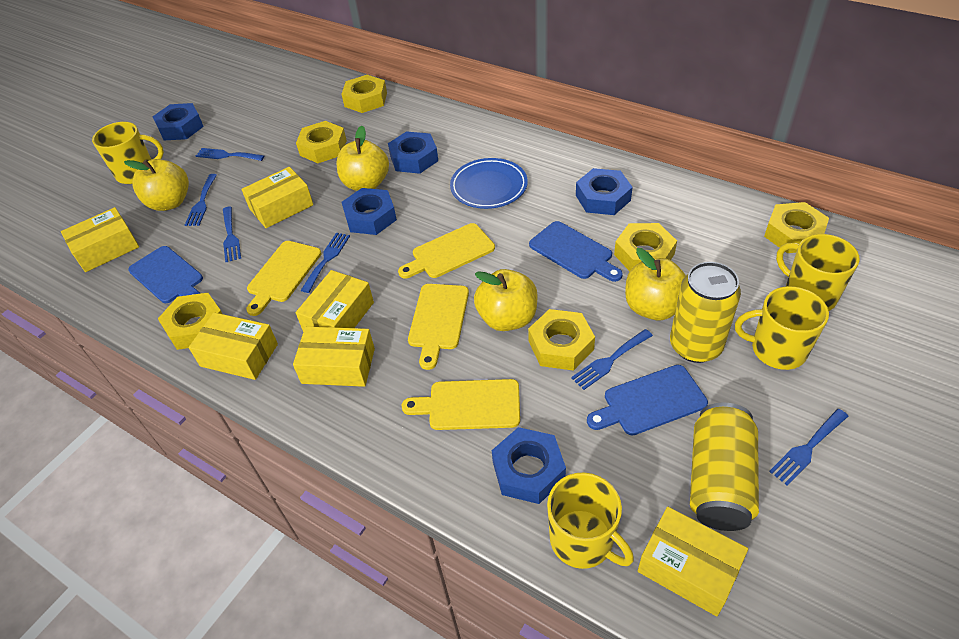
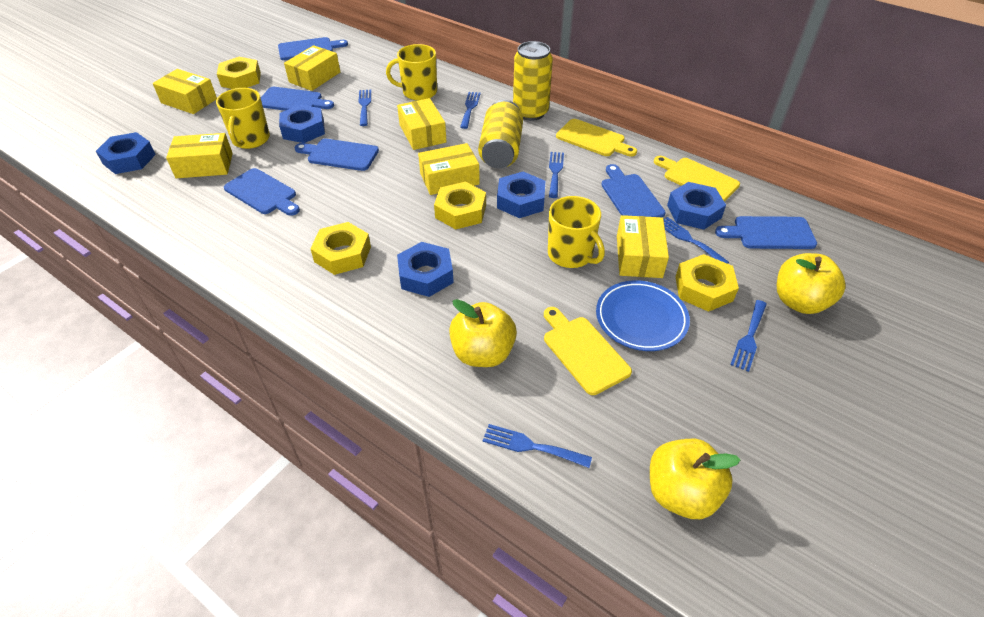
blue cutting board: [128,246,203,303] [529,221,623,282] [587,365,708,435] = 3 -> [224,168,300,216] [261,87,334,111] [278,37,348,60] [294,139,379,171] [601,164,666,217] [715,216,817,249] = 6
yellow apple: [124,159,189,211] [337,126,389,191] [474,269,538,331] [625,248,686,320] = 4 -> [449,299,517,367] [650,439,740,519] [777,253,846,314] = 3
yellow cutting board: [246,241,321,316] [398,223,495,278] [402,379,520,430] [408,284,469,370] = 4 -> [544,307,632,395] [556,119,637,156] [654,156,740,202] = 3
yellow mug: [92,122,164,184] [547,473,634,569] [735,286,829,370] [776,234,860,311] = 4 -> [216,88,270,149] [386,44,437,101] [548,196,605,268] = 3
yellow nut: [158,293,222,350] [296,121,347,163] [342,75,387,113] [528,309,595,371] [614,223,677,271] [764,202,829,253] = 6 -> [217,57,261,89] [310,222,371,275] [434,182,486,229] [675,254,739,312] = 4

